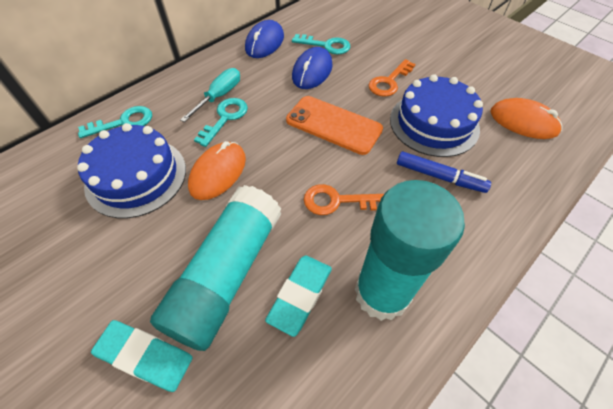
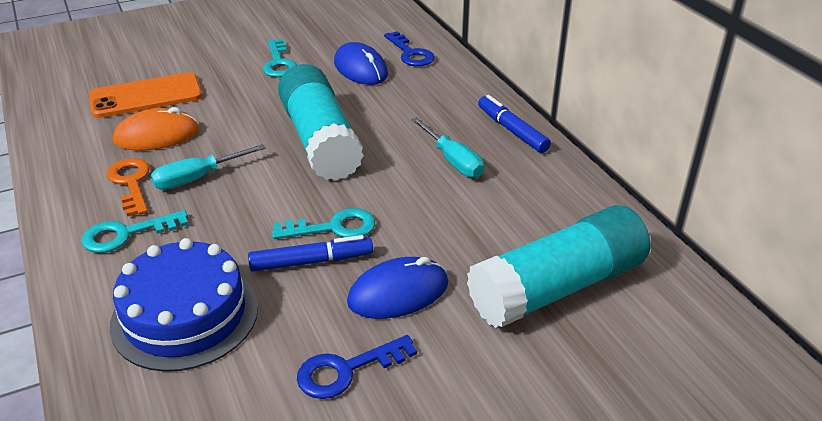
blue cake: [77,123,186,218] [390,74,483,157] = 2 -> [110,238,258,372] = 1
blue key: none = 0 -> [297,335,417,399] [384,31,435,66] = 2
blue marker: [397,151,491,193] = 1 -> [248,235,373,272] [478,95,551,153] = 2
orange key: [304,184,384,215] [369,59,415,97] = 2 -> [106,158,150,217] = 1
orange mouse: [188,141,246,200] [491,98,563,139] = 2 -> [113,107,199,151] = 1
turquoise eraser: [91,320,192,392] [265,256,332,337] = 2 -> none = 0
turquoise screwdriver: [180,68,240,122] = 1 -> [151,144,266,190] [411,117,484,178] = 2

